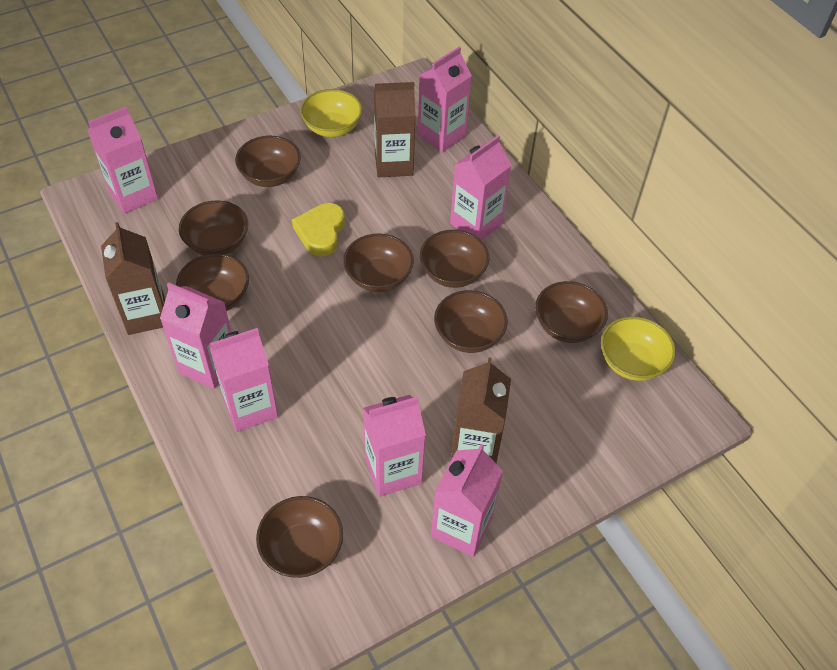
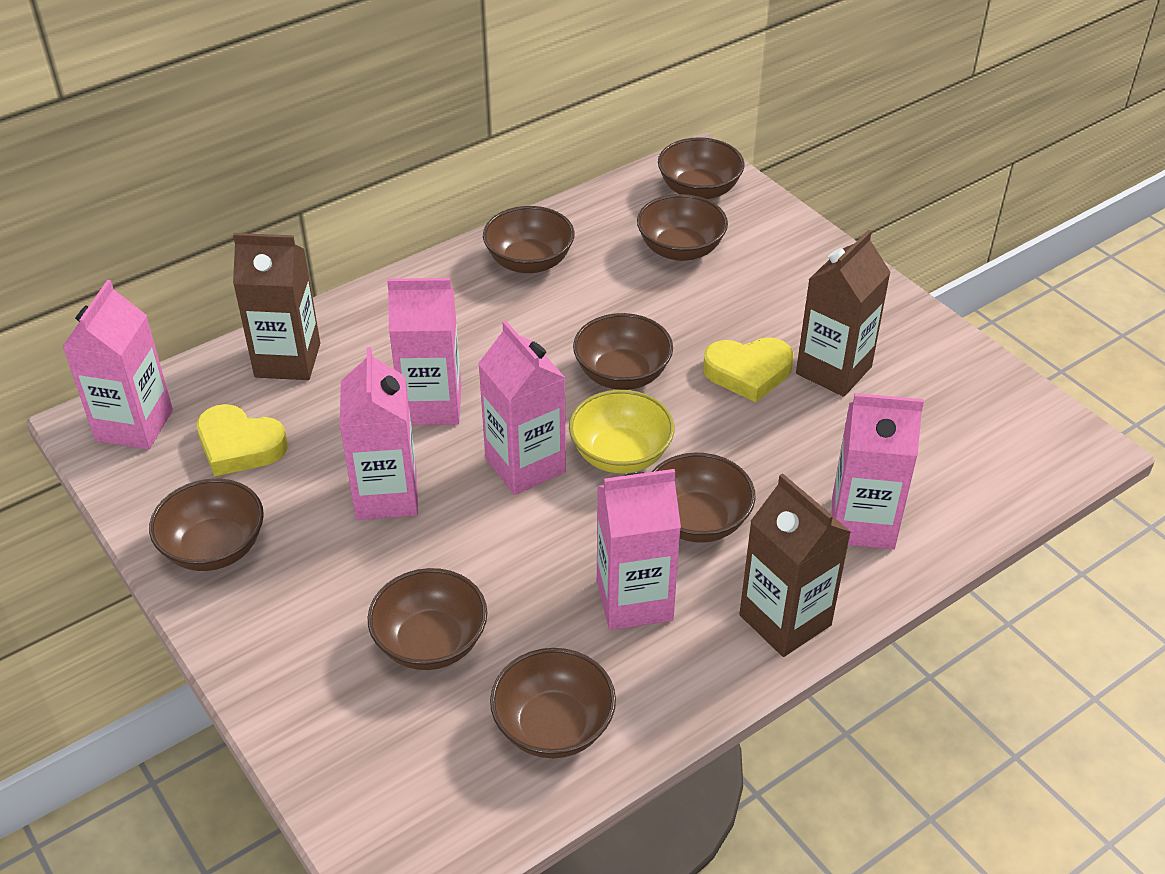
pink carton: [87,106,158,214] [160,282,231,389] [209,328,278,432] [363,395,426,497] [418,47,472,152] [431,444,503,557] [450,135,512,240] = 7 -> [62,280,173,450] [340,347,418,520] [387,278,461,425] [478,321,566,495] [597,469,681,630] [832,393,924,549] = 6
yellow bowl: [300,89,362,137] [601,316,676,381] = 2 -> [569,390,674,474] = 1
yellow heart: [292,203,345,256] = 1 -> [197,404,288,476] [703,337,793,402] = 2

